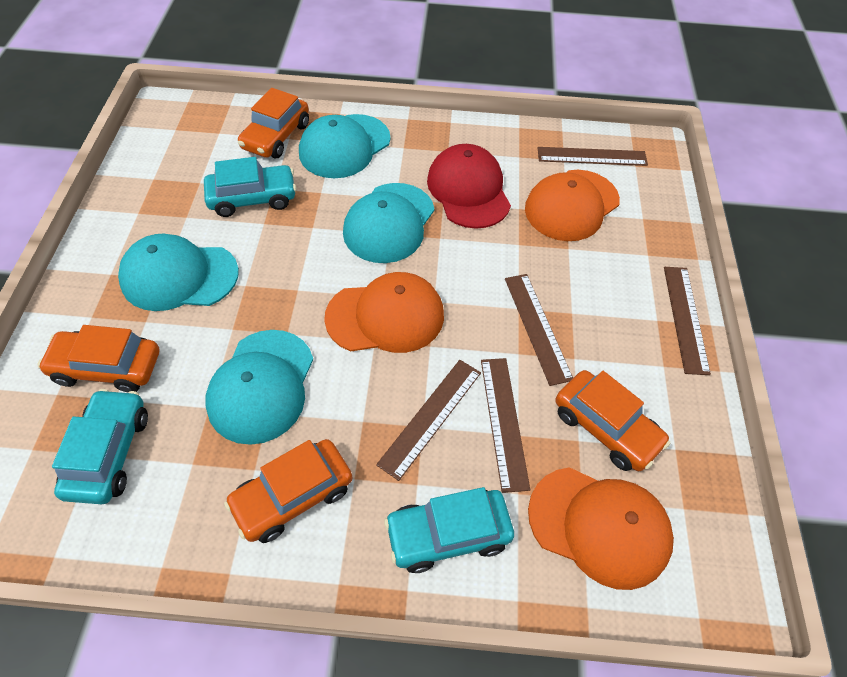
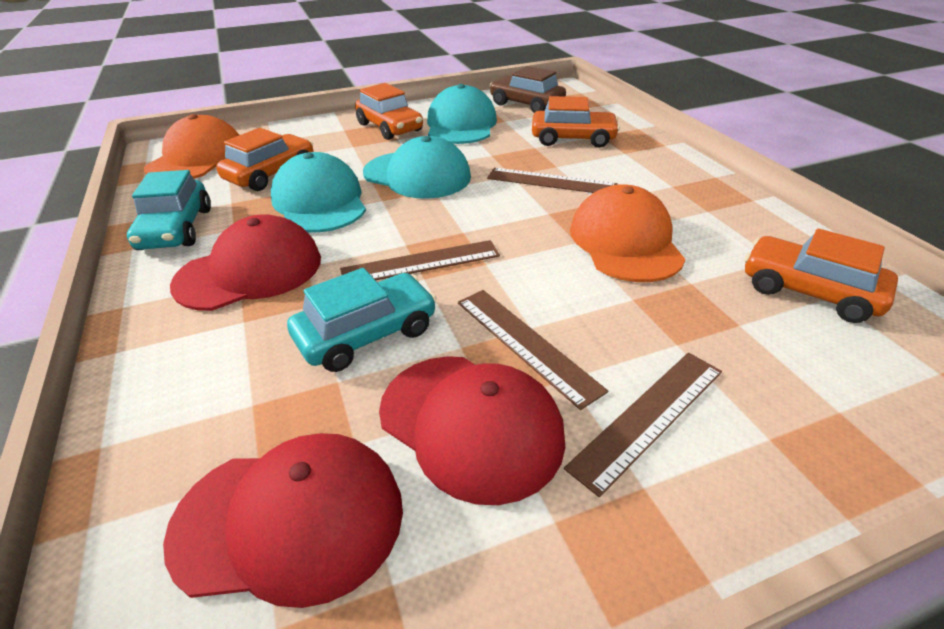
brown car: none = 0 -> [489,66,566,113] = 1
brown ruler: [376,360,481,481] [481,358,530,493] [505,274,573,386] [538,147,648,166] [664,267,711,375] = 5 -> [340,240,500,280] [458,290,608,410] [487,168,618,193] [564,352,722,497] = 4
orange cap: [324,272,444,353] [525,170,620,241] [528,467,674,590] = 3 -> [144,114,239,179] [570,184,686,282] = 2
red cap: [427,144,511,229] = 1 -> [163,433,403,608] [170,214,321,311] [379,356,565,505] = 3
turquoise cap: [118,234,239,311] [205,330,313,445] [299,114,390,178] [343,183,434,263] = 4 -> [271,152,366,233] [363,136,471,199] [427,84,497,144] = 3
turquoise car: [52,389,148,504] [204,157,297,217] [384,487,514,573] = 3 -> [127,170,211,250] [287,268,437,372] = 2

